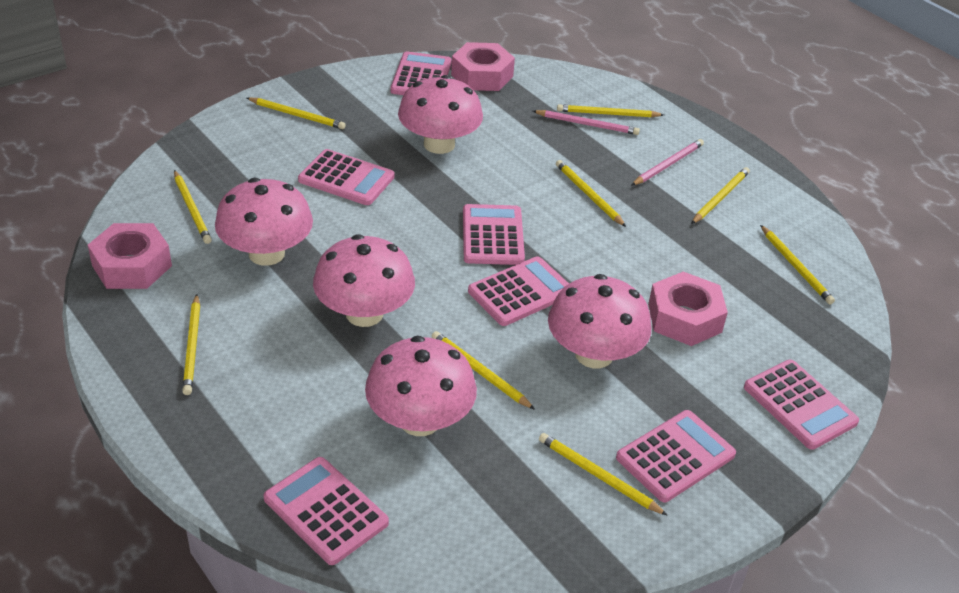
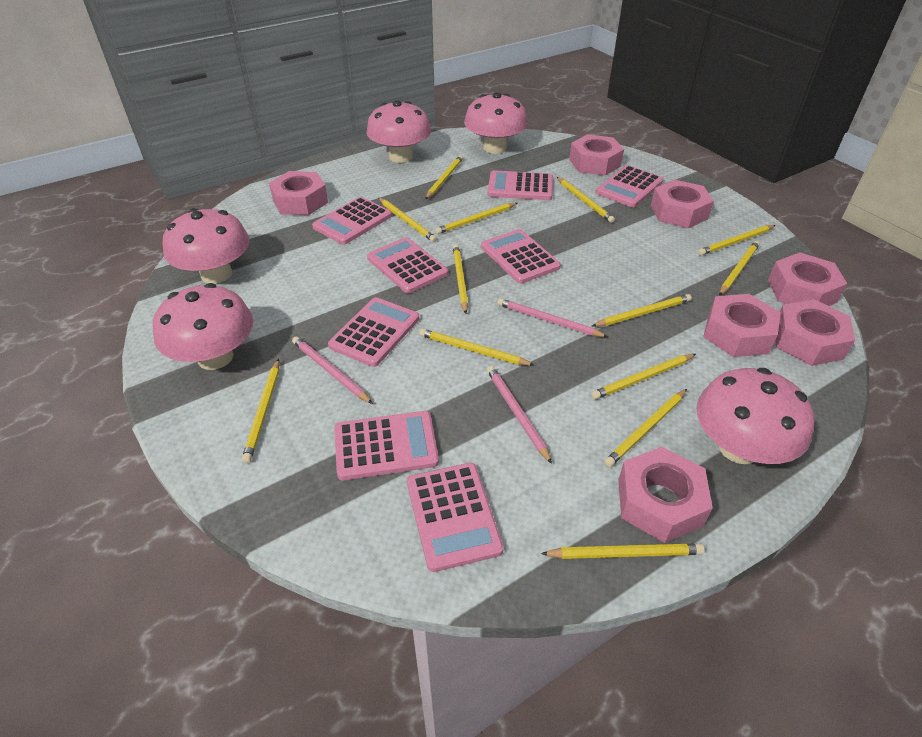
pink calculator: [264,457,389,565] [298,149,395,205] [390,52,452,95] [463,204,525,265] [468,256,569,326] [616,410,736,502] [744,360,859,450] = 7 -> [312,197,392,245] [328,297,419,367] [334,411,439,480] [367,237,448,293] [407,463,504,572] [481,229,561,284] [487,170,553,200] [595,165,663,207] = 8
pink nut: [88,223,172,289] [451,42,515,91] [648,272,728,346] = 3 -> [269,171,328,215] [569,134,624,176] [618,447,713,543] [651,180,714,228] [703,294,781,357] [768,252,847,306] [775,299,855,366] = 7
pink pencil: [533,110,640,135] [631,139,704,186] = 2 -> [292,337,373,404] [487,366,552,464] [497,298,608,337] = 3
yellow pencil: [174,170,212,244] [182,294,200,395] [247,97,346,129] [432,331,535,410] [539,433,668,516] [556,160,626,227] [557,104,664,117] [691,167,750,224] [760,225,835,304] = 9 -> [242,359,279,463] [379,198,437,242] [419,329,535,366] [425,155,463,199] [435,203,517,234] [453,245,468,314] [541,544,705,559] [557,177,615,223] [591,354,696,399] [592,294,692,327] [604,389,687,467] [698,225,775,255] [719,241,760,296] = 13

